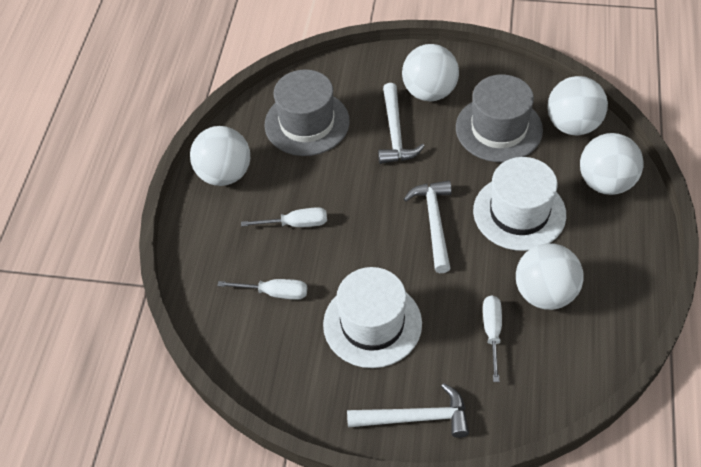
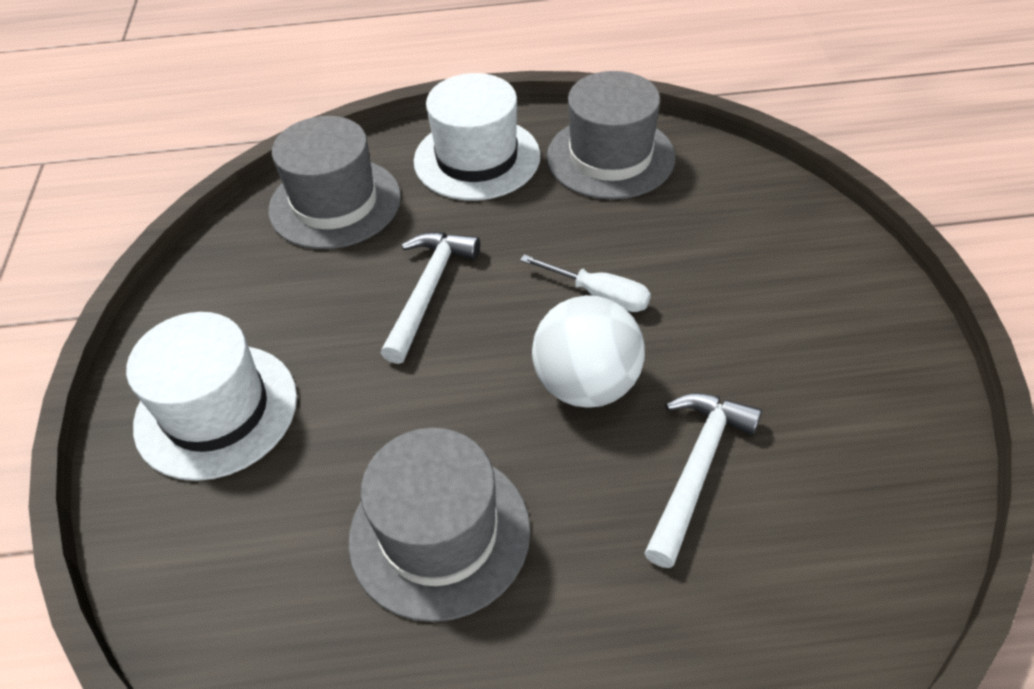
grey hat: [265,69,350,156] [456,74,543,162] = 2 -> [268,116,401,249] [348,428,531,622] [547,71,676,200] = 3
white ball: [190,126,250,186] [402,44,459,101] [516,243,583,310] [547,76,608,135] [580,133,644,195] = 5 -> [532,295,645,408] = 1
white hammer: [347,383,469,438] [378,83,424,164] [404,180,452,273] = 3 -> [381,232,480,364] [644,393,762,568] = 2
white screwdriver: [217,279,307,300] [241,207,327,227] [483,295,502,382] = 3 -> [520,255,651,312] = 1

